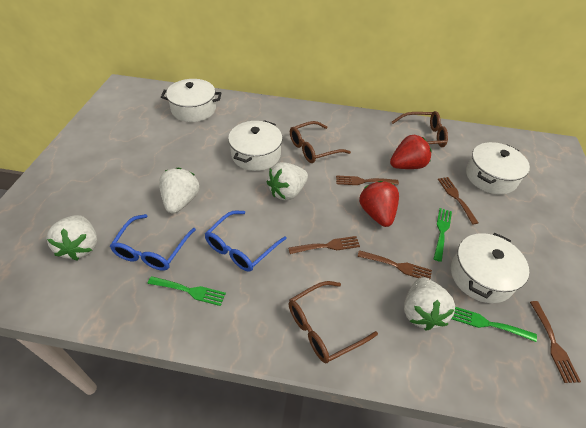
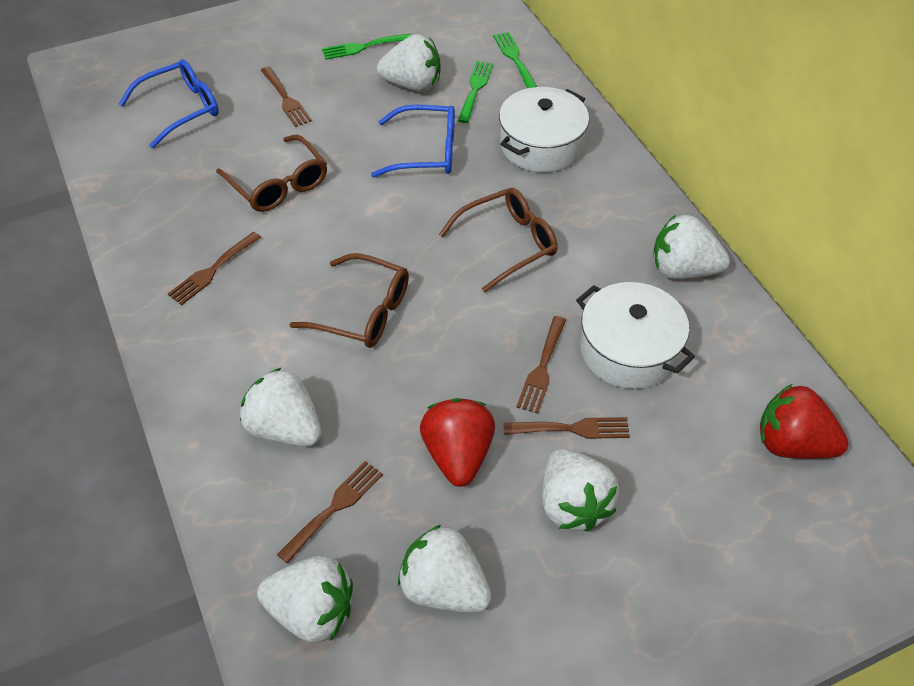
white pot: [161,79,221,122] [228,120,283,171] [451,233,529,303] [466,142,530,195] = 4 -> [499,87,589,173] [576,282,695,389] = 2
white strawberry: [47,215,97,260] [159,167,199,214] [267,162,308,201] [404,277,455,331] = 4 -> [240,368,322,446] [257,556,353,643] [377,34,440,92] [398,525,492,613] [542,449,619,532] [653,215,730,279] = 6

